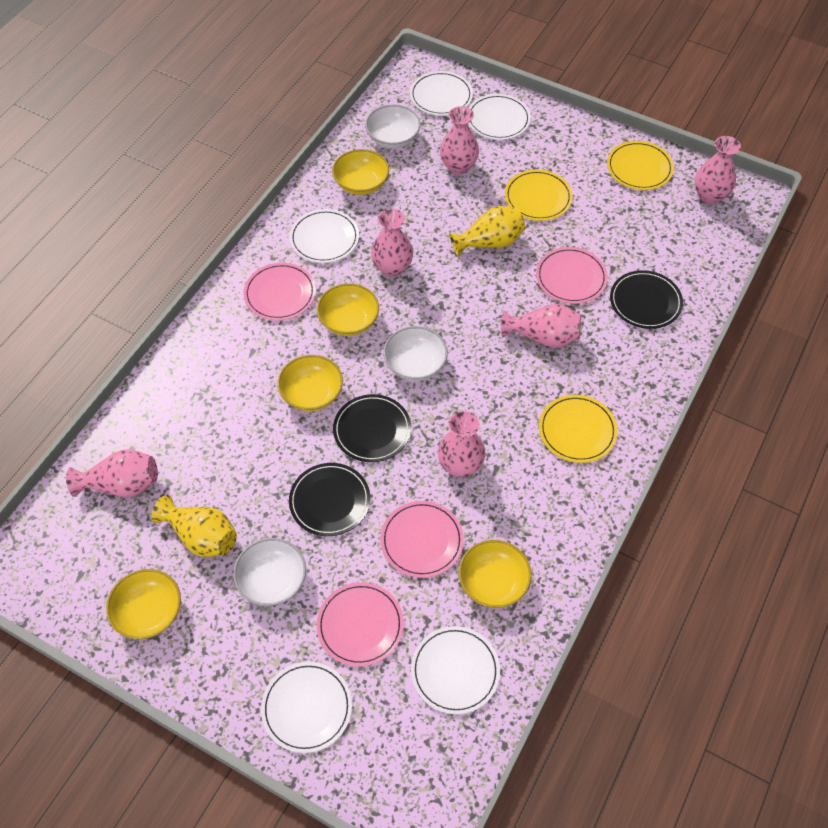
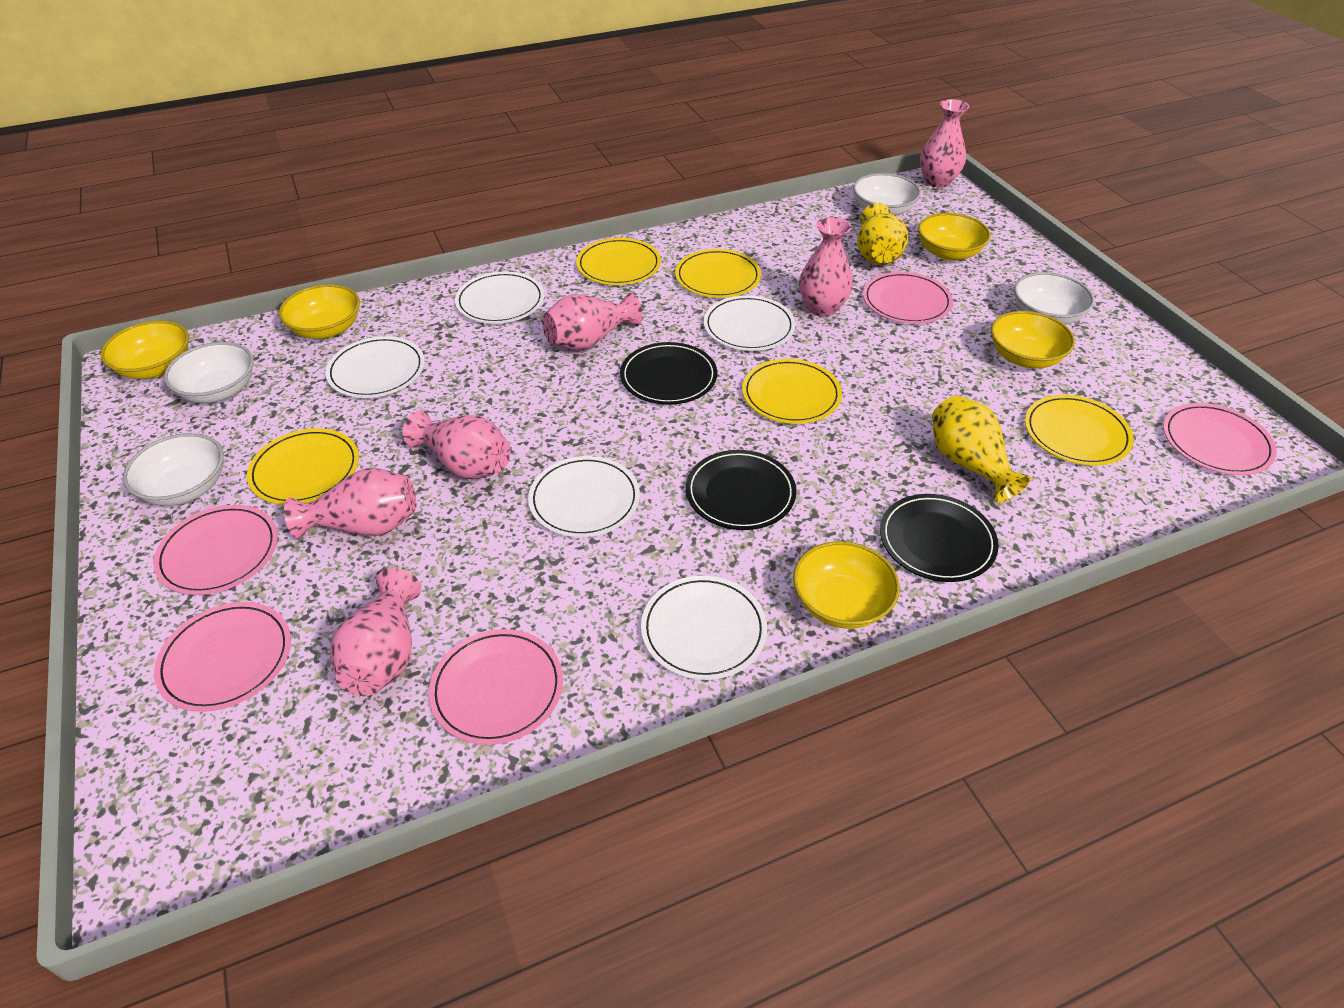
pink plate: [244,263,316,321] [317,582,404,666] [380,501,464,578] [536,247,608,304] = 4 -> [153,505,278,595] [154,602,291,712] [429,629,563,745] [863,272,953,324] [1163,403,1277,475] = 5
white bowl: [233,538,306,606] [365,105,421,148] [383,326,448,381] = 3 -> [123,433,224,506] [164,342,254,403] [853,173,921,216] [1014,272,1094,325] = 4
yellow plate: [505,170,573,221] [539,395,618,463] [607,141,674,190] = 3 -> [247,428,359,505] [576,238,661,285] [675,249,761,298] [742,359,842,424] [1025,395,1134,466] = 5

